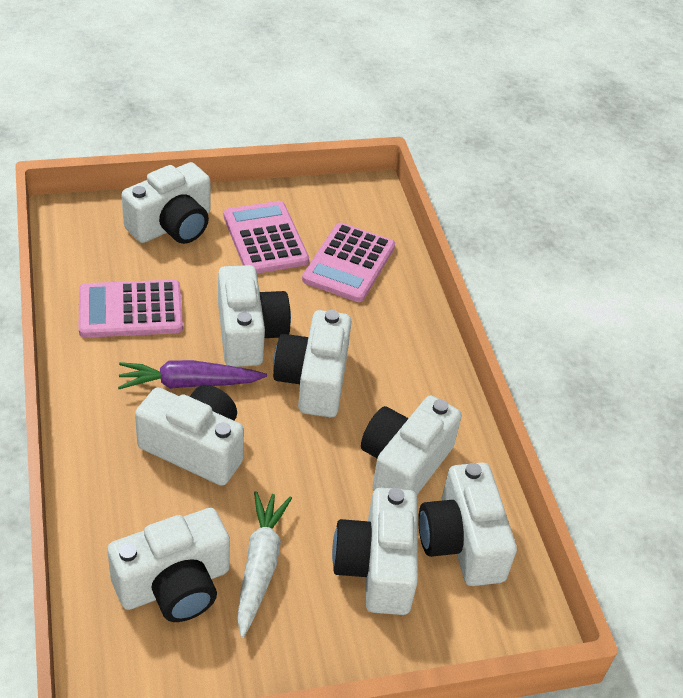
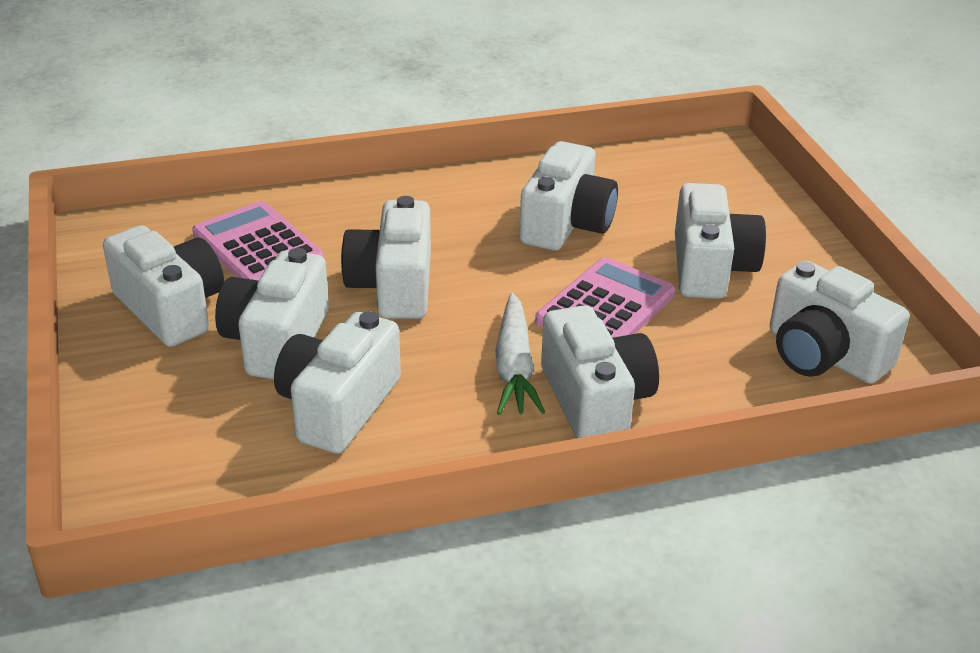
pink calculator: [78,280,183,338] [224,201,309,274] [302,223,395,302] = 3 -> [192,201,324,280] [535,257,675,338] = 2
purple carrot: [118,360,267,389] = 1 -> none = 0

